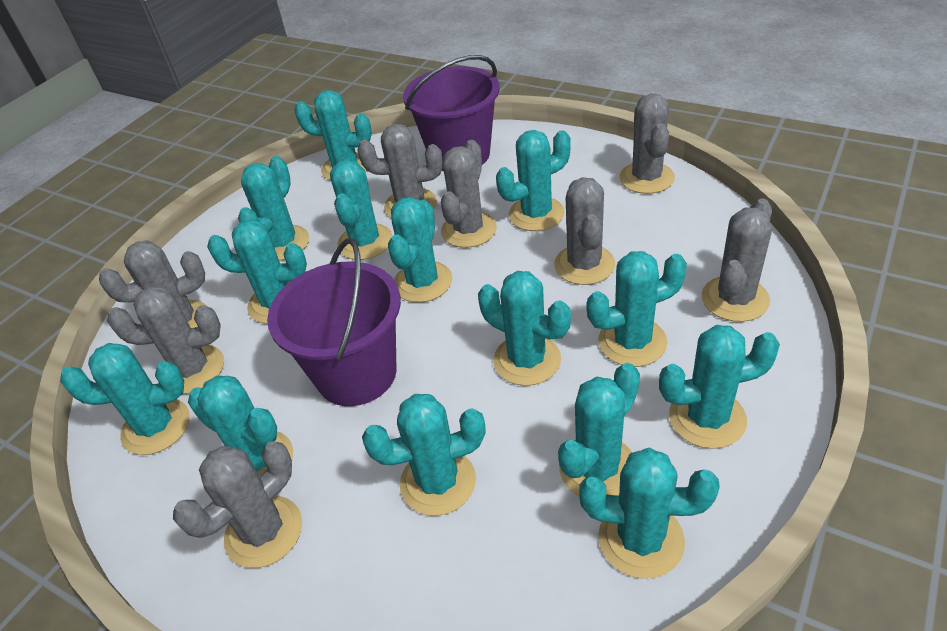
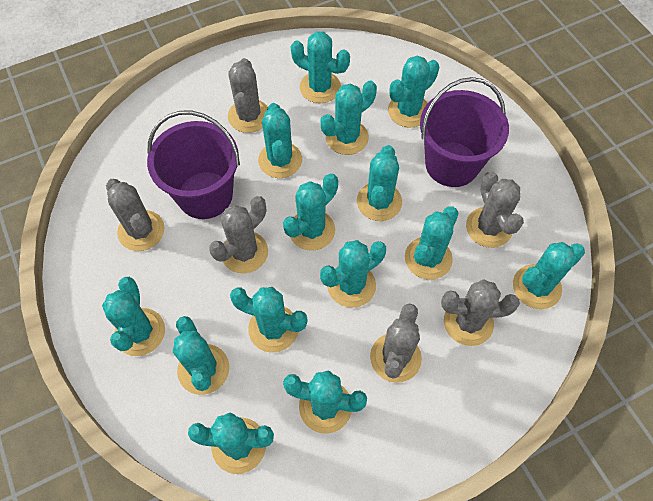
grey cactus: [99,240,207,328] [107,286,224,394] [173,441,302,568] [357,124,443,218] [441,140,497,248] [554,177,615,285] [620,93,675,194] [702,199,772,322] = 8 -> [106,179,165,251] [209,196,268,274] [228,58,268,133] [370,303,422,383] [441,279,520,346] [466,171,524,248] = 6

